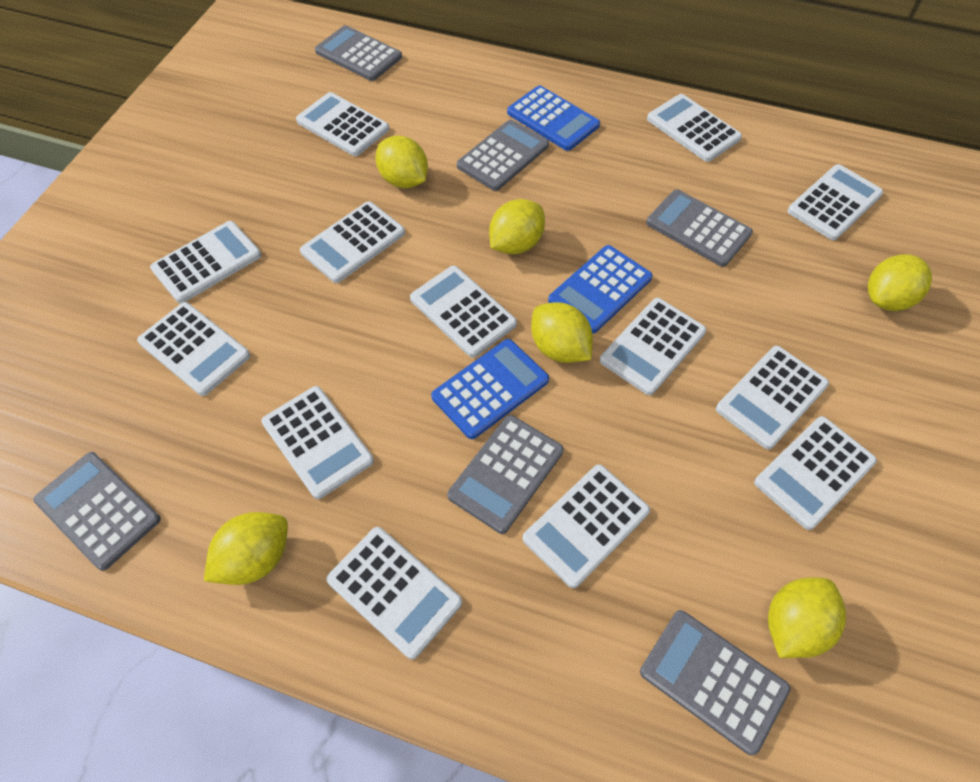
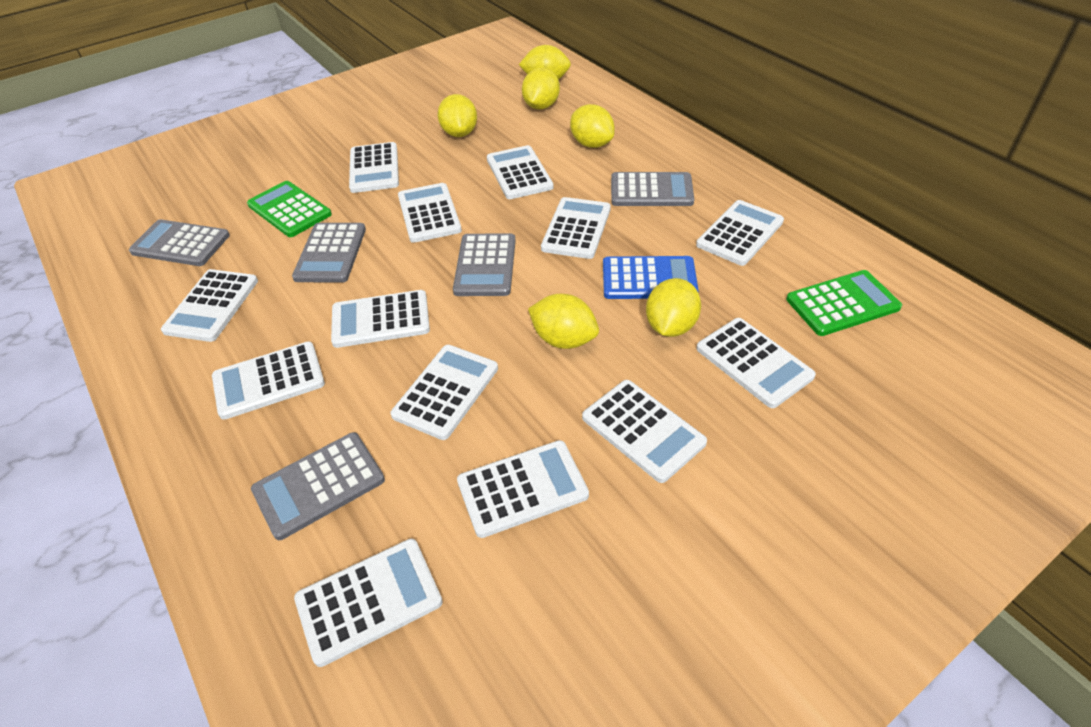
blue calculator: [431,339,549,439] [507,85,600,151] [548,245,652,334] = 3 -> [603,256,699,299] = 1
green calculator: none = 0 -> [247,181,332,237] [786,270,902,336] = 2
grey calculator: [33,452,161,571] [315,25,402,81] [447,415,564,534] [457,119,549,191] [640,610,791,755] [646,189,753,267] = 6 -> [129,219,230,266] [251,432,385,540] [292,223,366,283] [453,233,516,296] [611,172,694,206] = 5

